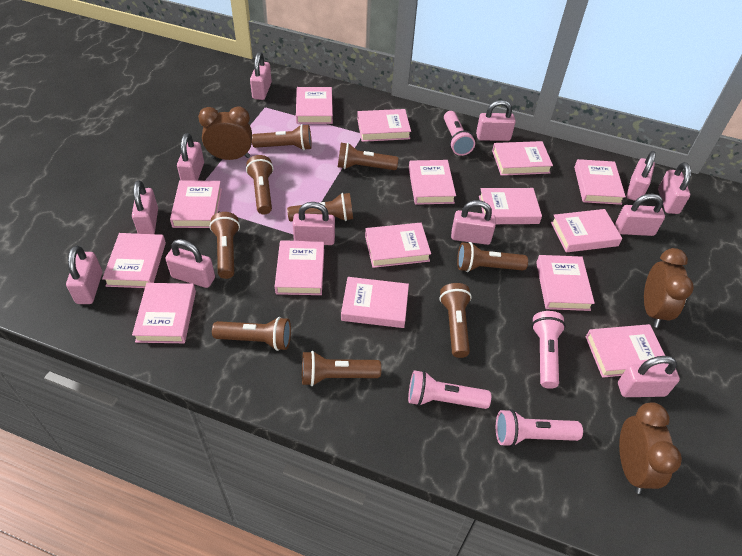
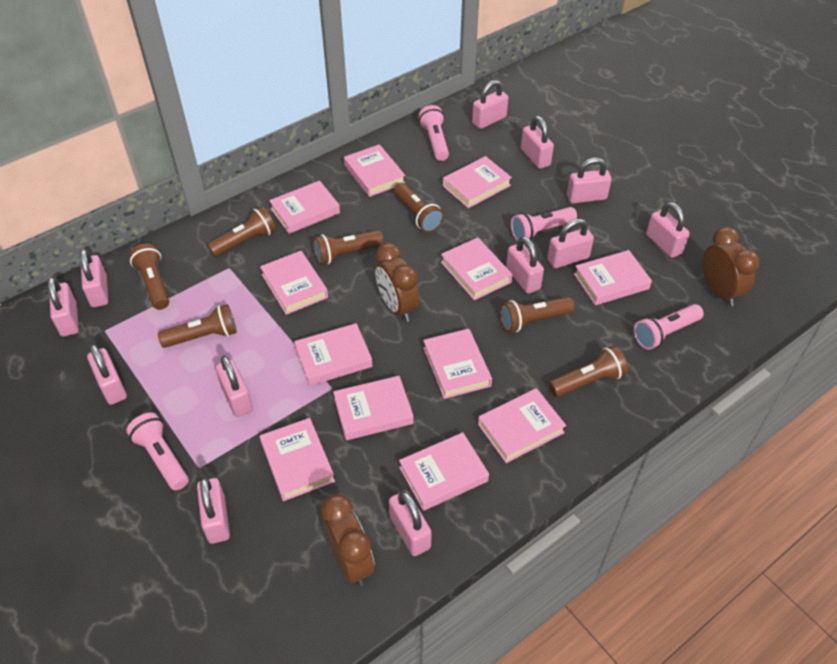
brown flashlight: [210,212,240,279] [212,317,291,351] [246,155,273,215] [252,124,312,151] [287,193,353,222] [302,351,381,386] [338,143,398,170] [439,283,472,358] [457,242,528,272] = 9 -> [129,243,169,310] [158,304,237,348] [207,206,276,257] [313,230,384,265] [394,183,444,233] [500,297,574,332] [549,345,628,397] = 7
pink book: [102,233,166,288] [132,283,196,343] [170,180,222,228] [275,240,324,295] [296,87,333,124] [341,277,409,328] [357,109,411,142] [365,223,431,268] [409,160,456,205] [479,188,542,224] [492,141,553,176] [536,255,595,311] [551,209,622,252] [574,159,626,205] [586,324,667,378] = 15 -> [260,251,328,315] [260,418,335,501] [269,181,340,234] [294,323,372,386] [333,376,413,440] [344,144,405,197] [399,432,489,511] [423,329,492,399] [441,238,513,300] [443,156,512,208] [478,388,566,463] [574,250,652,305] = 12

